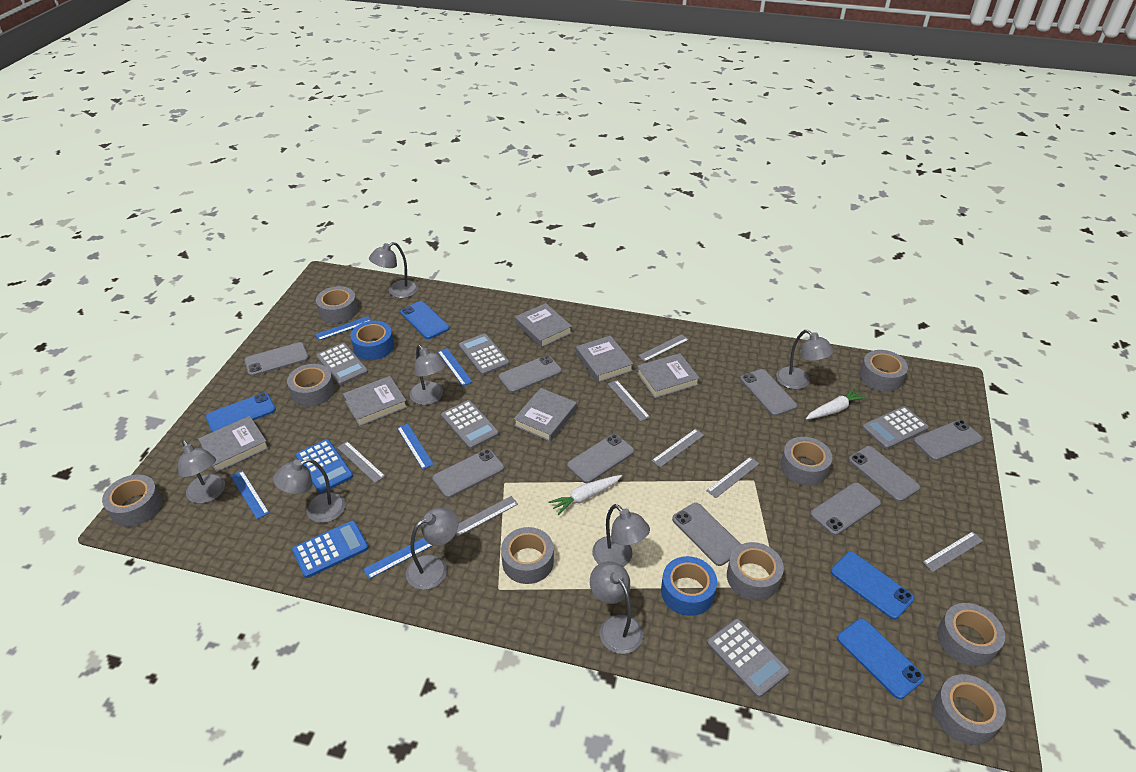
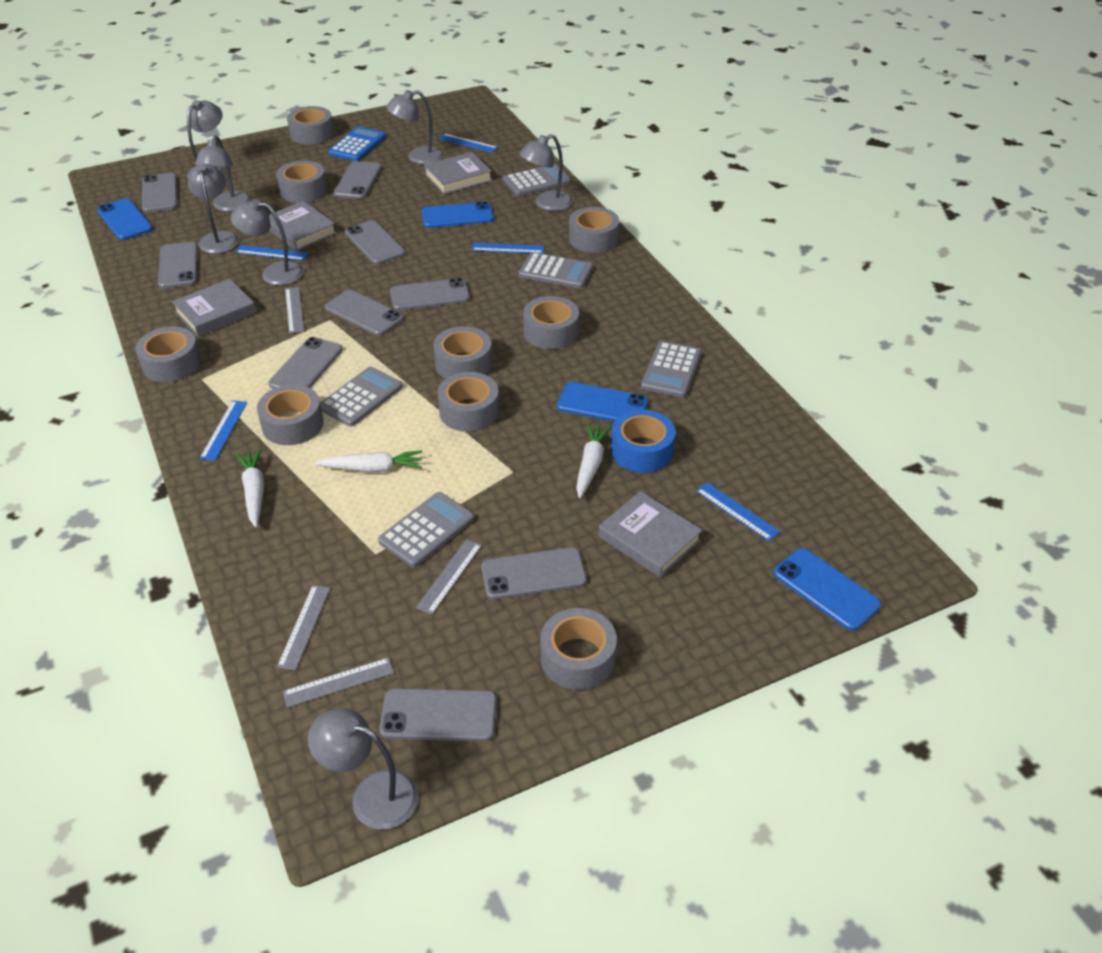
blue calculator: [292,521,368,578] [296,439,353,493] = 2 -> [328,126,386,161] = 1
blue tape: [351,321,394,360] [661,556,717,616] = 2 -> [611,410,675,473] = 1
grey book: [198,416,269,472] [343,376,407,426] [514,388,577,442] [515,303,572,348] [576,336,633,383] [637,353,699,398] = 6 -> [172,279,256,337] [269,201,336,251] [424,152,492,194] [598,491,702,577] = 4
grey lamp: [178,440,225,504] [273,458,345,523] [369,242,418,298] [406,508,459,590] [409,345,446,405] [590,561,643,654] [592,504,650,567] [776,330,834,389] = 8 -> [187,100,223,178] [188,164,238,254] [195,135,251,212] [230,199,303,285] [308,709,418,830] [386,90,444,165] [519,134,573,211] = 7
grey ruler: [337,441,385,483] [456,496,518,537] [608,380,650,422] [638,334,689,362] [652,429,704,468] [706,457,760,498] [923,531,983,572] = 7 -> [277,585,330,670] [282,658,394,708] [285,287,304,334] [416,539,482,615] = 4
white carrot: [549,475,622,515] [806,388,867,420] = 2 -> [236,449,264,528] [314,450,422,473] [576,423,611,498] = 3

